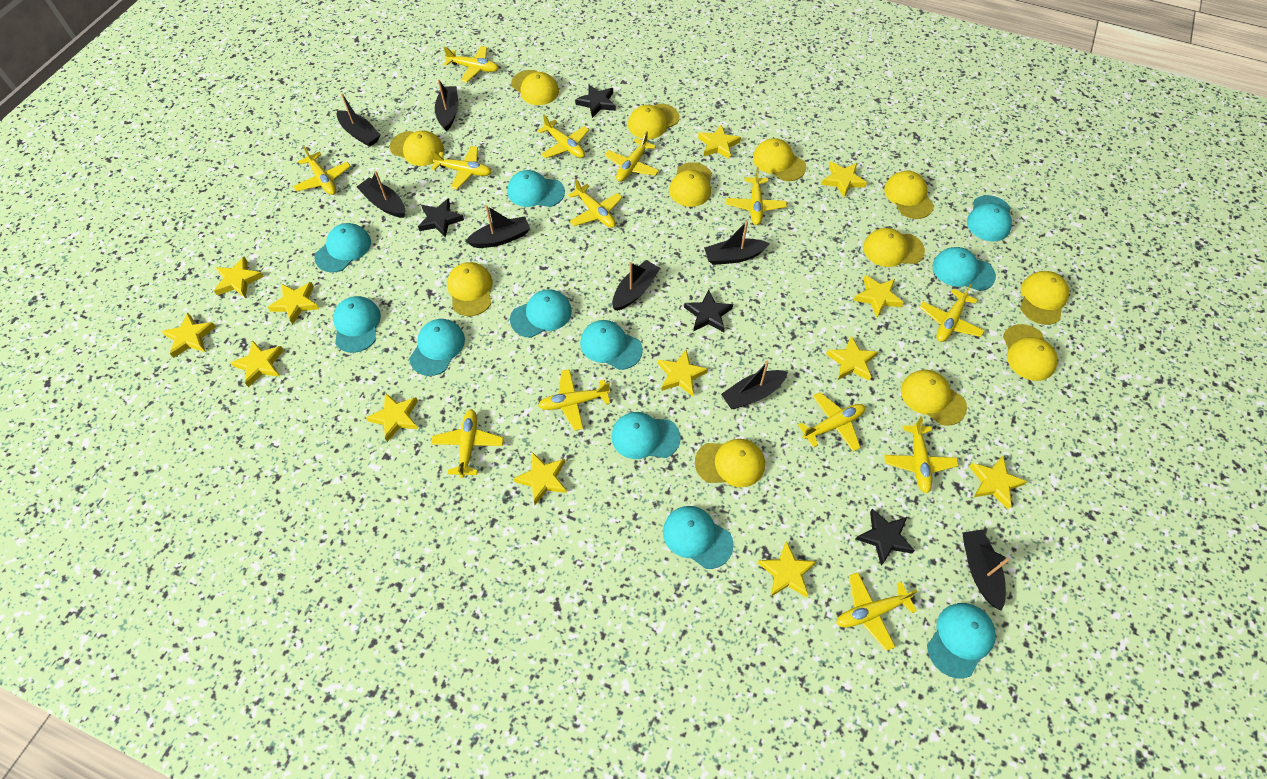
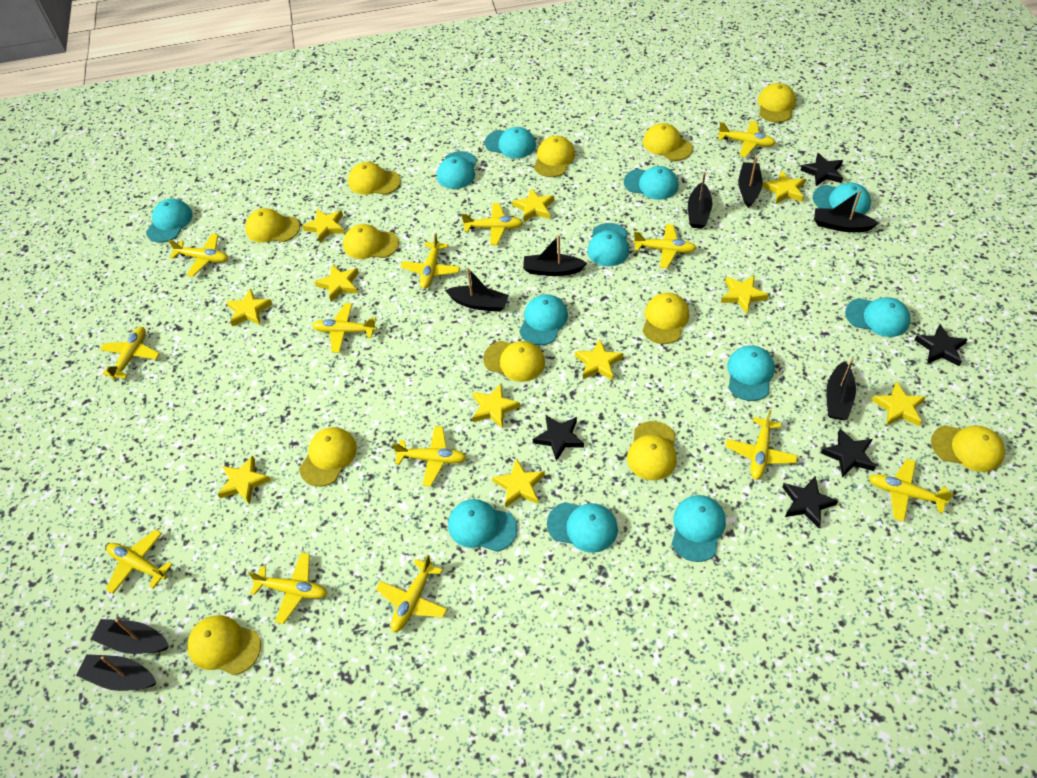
black star: [418,198,464,238] [575,85,616,118] [684,290,733,332] [856,509,915,565] = 4 -> [533,415,584,461] [782,476,838,528] [800,153,843,186] [821,428,876,477] [915,324,968,366] = 5
turquoise cap: [314,223,371,273] [333,296,381,353] [409,319,465,376] [507,170,565,207] [510,289,572,338] [580,320,643,370] [611,412,681,459] [663,506,734,569] [927,603,996,678] [933,247,996,291] [967,195,1012,241] = 11 -> [146,198,193,243] [437,151,477,189] [448,499,517,552] [485,127,536,159] [519,294,568,345] [547,502,618,553] [587,223,629,266] [624,166,678,200] [672,495,726,562] [727,345,775,401] [813,183,871,215] [845,297,910,337] = 12
yellow star: [161,313,216,358] [214,257,264,298] [230,340,284,387] [268,282,319,325] [366,392,418,442] [513,452,567,505] [658,350,708,396] [698,125,741,159] [758,541,817,597] [821,161,867,198] [826,336,878,381] [853,275,904,317] [969,456,1027,509] = 13 -> [218,456,271,505] [226,288,272,327] [302,209,345,243] [315,264,359,302] [472,384,520,429] [492,458,545,508] [512,188,554,222] [575,339,624,380] [721,275,769,314] [762,170,806,204] [871,381,926,426] = 11

